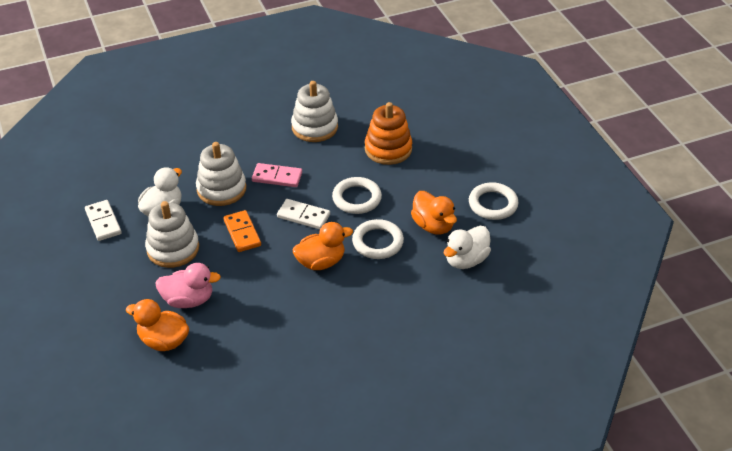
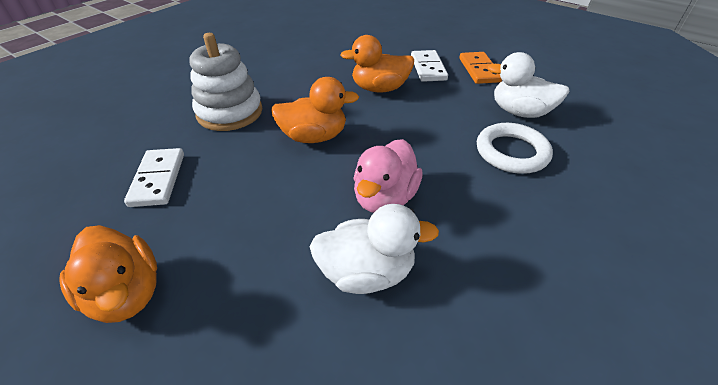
orange stacking toy: [365,102,412,165] = 1 -> none = 0
pink domino: [252,163,302,187] = 1 -> none = 0
white ring: [332,177,382,214] [352,219,404,259] [469,182,518,220] = 3 -> [477,123,553,174] = 1
white stacking toy: [145,201,199,268] [196,142,246,206] [291,81,338,142] = 3 -> [190,33,262,131] = 1

